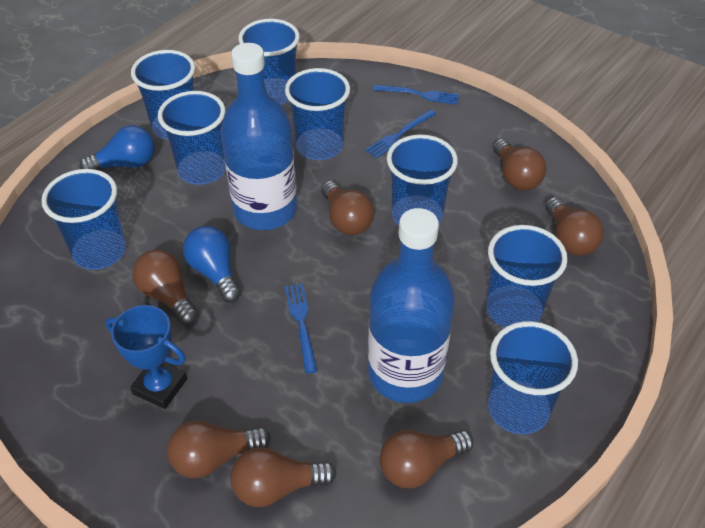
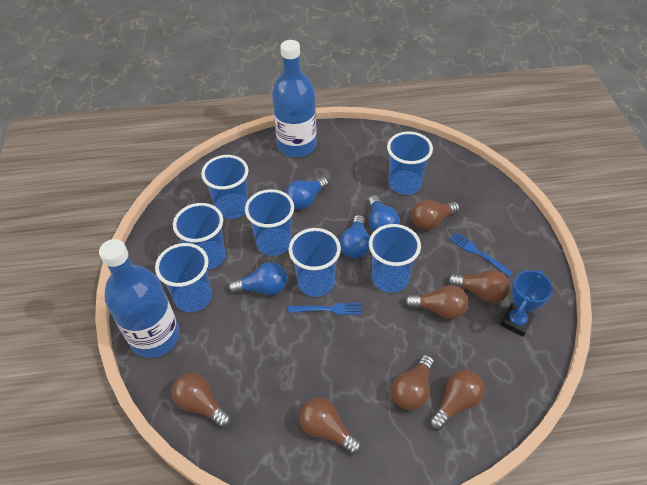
blue cup: [41,169,126,270] [131,50,195,140] [158,91,226,185] [238,19,300,105] [285,68,350,160] [387,134,458,226] [486,225,568,328] [488,321,578,434] = 8 -> [155,243,212,312] [173,203,226,270] [201,155,248,219] [245,189,294,256] [288,228,341,297] [369,224,421,293] [387,131,433,195] = 7
blue fork: [285,283,317,374] [366,110,436,158] [373,84,459,105] = 3 -> [288,303,362,315] [449,232,513,277] = 2
blue light bulb: [80,125,155,170] [183,226,241,303] = 2 -> [228,262,287,295] [285,177,328,210] [339,215,370,259] [368,195,399,232] = 4

